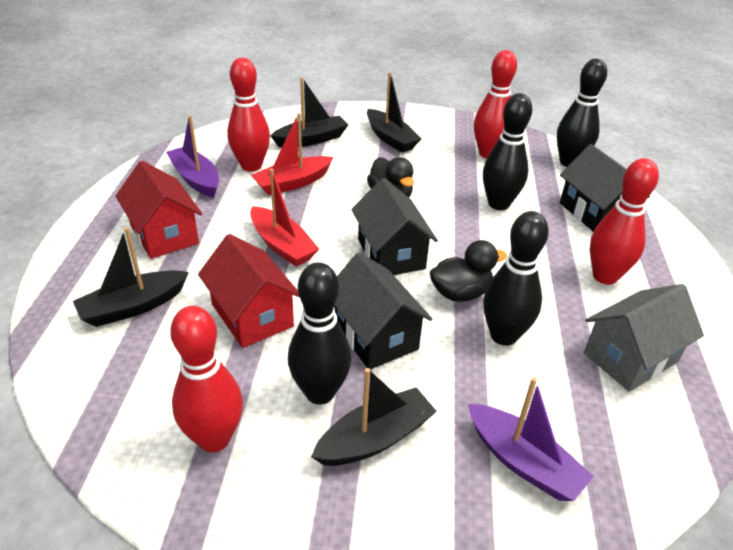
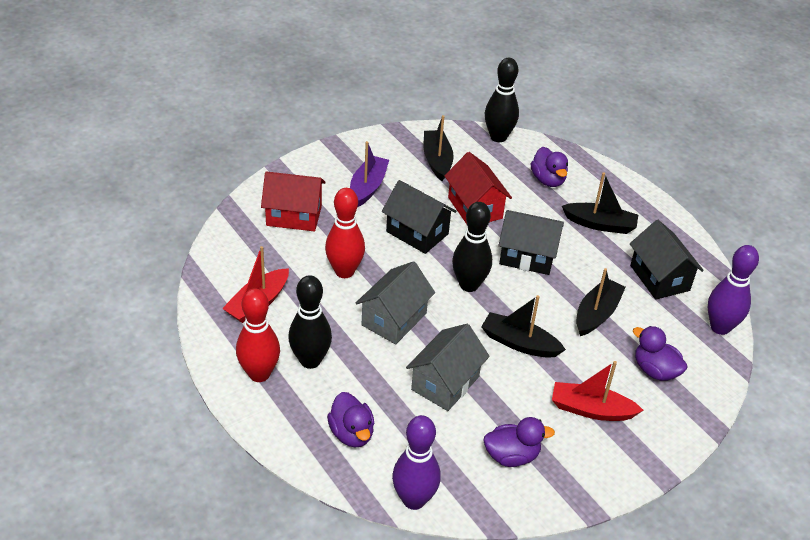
black bowling pin: [288,262,351,404] [483,93,532,210] [483,211,549,346] [557,59,607,167] = 4 -> [288,275,332,369] [452,202,492,292] [485,58,519,142] = 3
black duck: [367,157,414,197] [430,240,507,302] = 2 -> none = 0
grey house: [584,284,704,392] = 1 -> [356,261,435,344] [406,324,490,411] = 2
purple boat: [166,115,219,198] [468,377,594,501] = 2 -> [350,141,389,207] = 1
purple bowling pin: none = 0 -> [392,415,441,510] [708,245,759,335] = 2
purple duck: none = 0 -> [327,392,375,447] [483,417,555,467] [531,147,568,187] [633,326,687,381] = 4
red bowling pin: [170,306,243,452] [227,58,270,172] [474,50,517,159] [590,158,659,285] = 4 -> [236,288,280,382] [325,188,365,278] = 2

